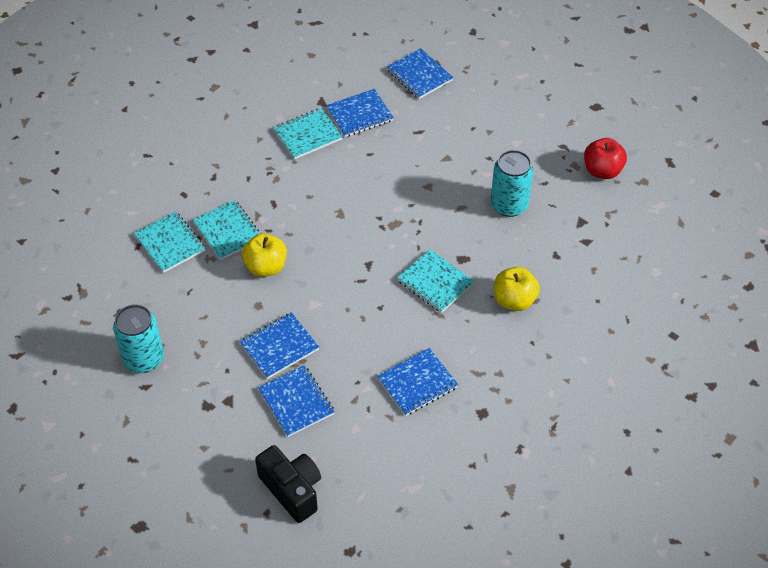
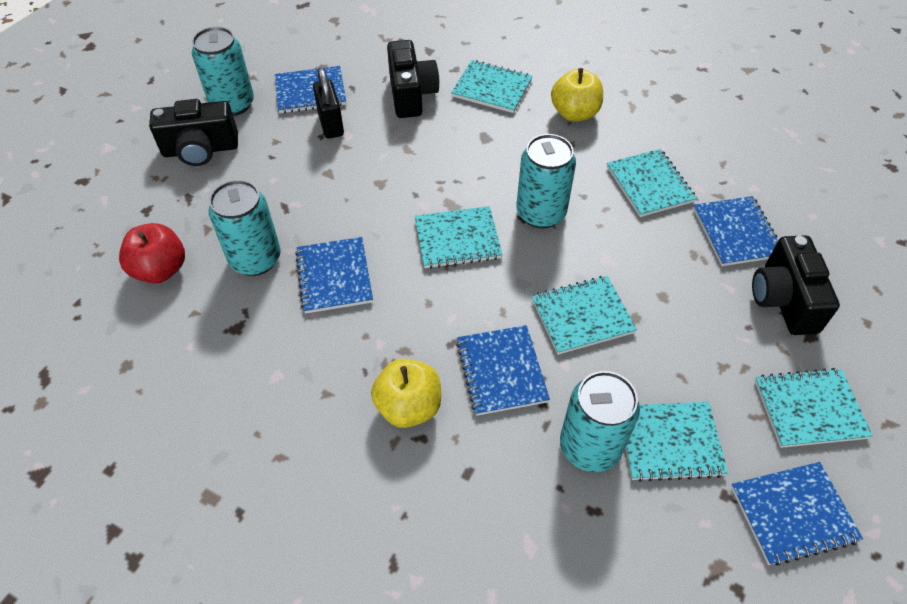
black camera: [255,445,321,523] = 1 -> [149,99,238,166] [387,40,439,118] [752,235,840,335] = 3
black padlock: none = 0 -> [313,67,344,139] = 1
turquoise can: [113,304,164,373] [491,150,533,217] = 2 -> [192,27,254,116] [209,180,281,276] [516,134,576,228] [560,371,640,472] = 4
turquoise notebook: [134,211,205,273] [193,200,261,260] [273,108,343,159] [397,249,474,313] = 4 -> [415,206,503,269] [451,60,533,113] [532,276,637,355] [607,149,697,217] [625,402,728,482] [755,368,873,448] = 6

